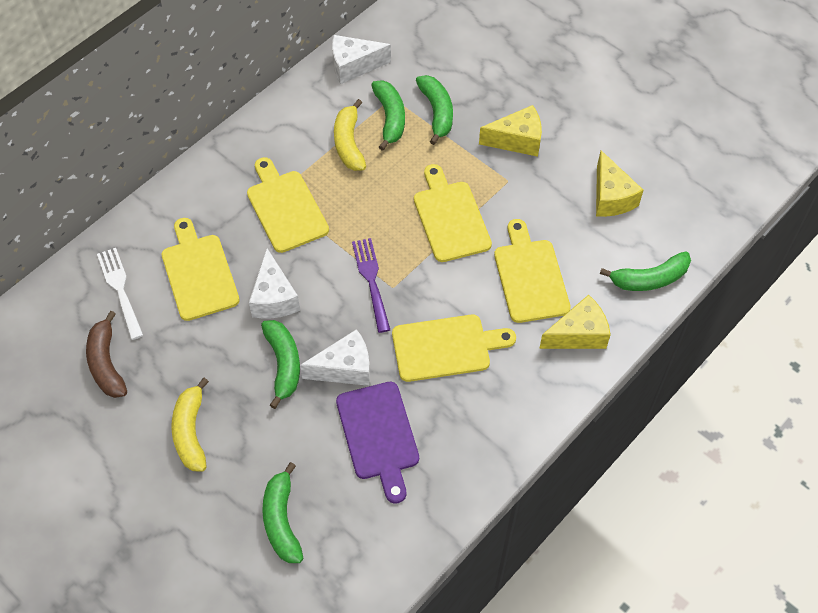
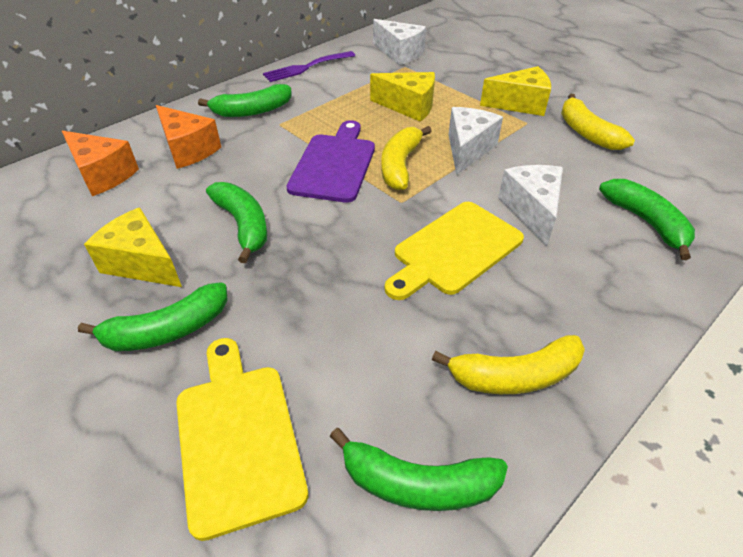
brown banana: [86,311,127,398] = 1 -> none = 0
orange cheese: none = 0 -> [62,131,139,196] [156,105,221,169] = 2
white fork: [97,248,143,340] = 1 -> none = 0
yellow banana: [171,378,209,472] [334,99,366,171] = 2 -> [381,126,431,190] [432,335,585,394] [561,94,635,150] = 3
yellow cutting board: [162,218,240,321] [247,157,329,253] [392,315,516,382] [414,164,492,262] [494,219,571,323] = 5 -> [176,338,308,541] [385,202,524,300] = 2

